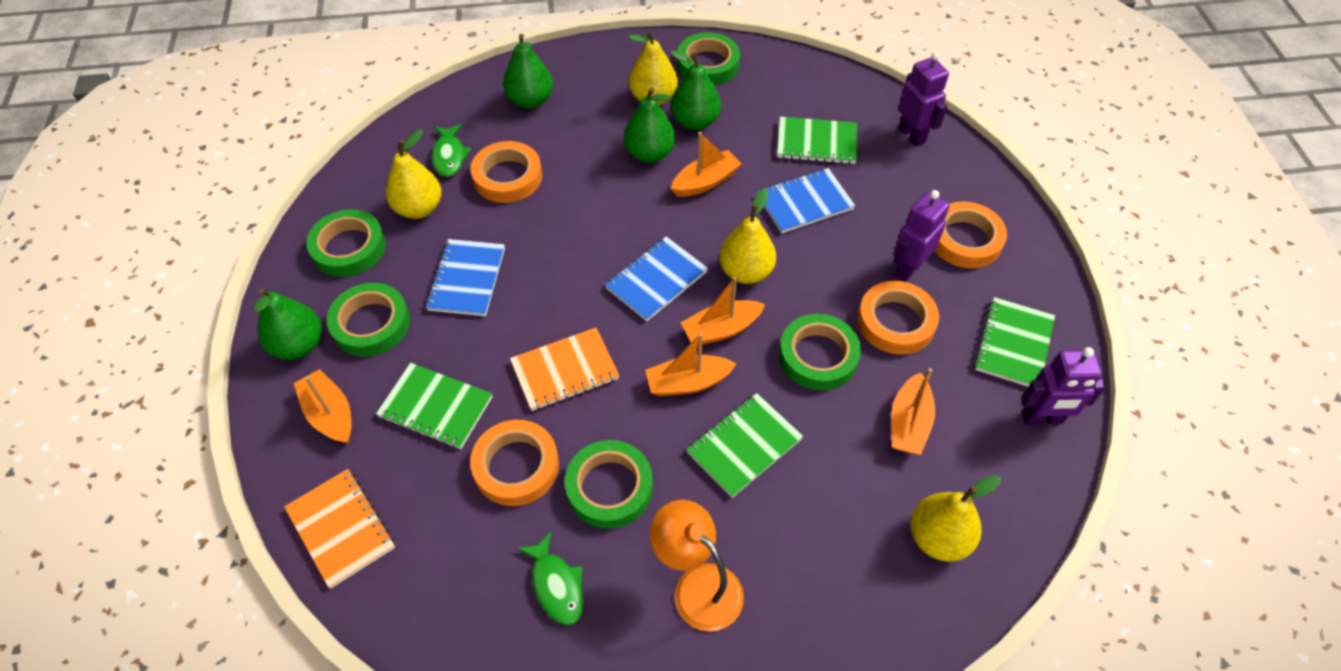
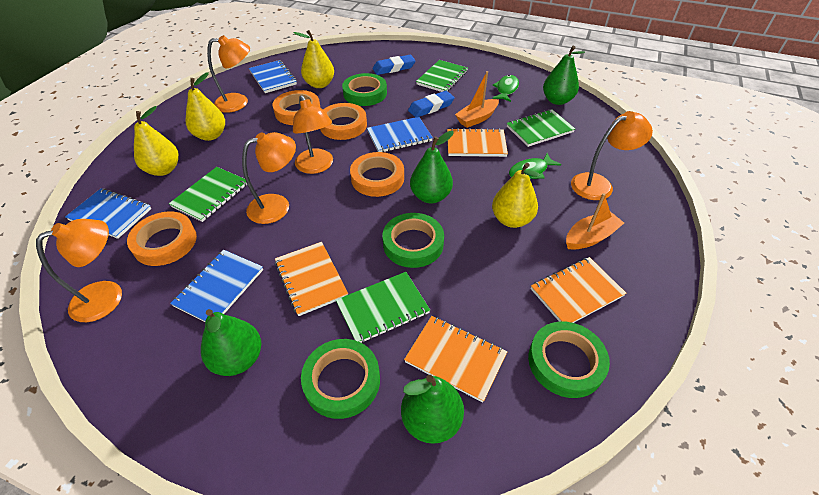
blue eraser: none = 0 -> [373,55,416,75] [408,91,455,117] = 2
blue notebook: [426,239,505,316] [605,236,708,321] [757,168,855,234] = 3 -> [65,188,151,239] [170,250,263,322] [249,60,297,93] [367,117,433,152] = 4
green tape: [306,209,386,277] [326,283,410,357] [565,440,653,529] [677,33,740,85] [779,314,861,391] = 5 -> [301,339,380,419] [342,73,387,106] [383,213,444,268] [528,322,610,398] = 4
orange boat: [294,369,352,444] [645,333,737,396] [671,132,742,197] [680,276,765,346] [891,368,935,455] = 5 -> [455,71,499,128] [566,193,624,250] = 2
orange lamp: [650,500,744,632] = 1 -> [36,219,122,322] [207,35,250,113] [242,132,296,224] [293,95,333,174] [571,111,653,200] = 5
orange notebook: [284,469,395,588] [510,328,619,411] = 2 -> [275,242,348,316] [404,316,507,403] [447,128,508,157] [531,257,626,323] = 4
purple robot: [893,190,950,282] [898,52,949,146] [1021,347,1106,425] = 3 -> none = 0

